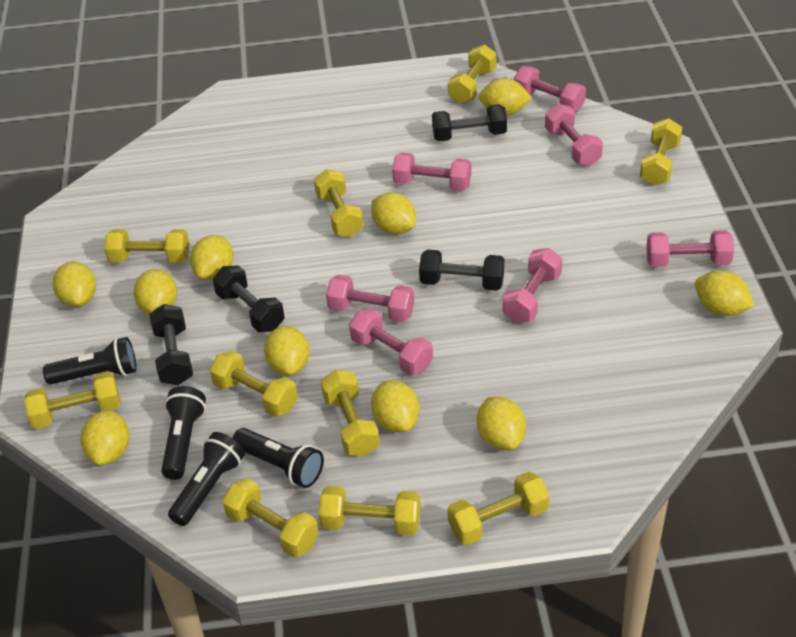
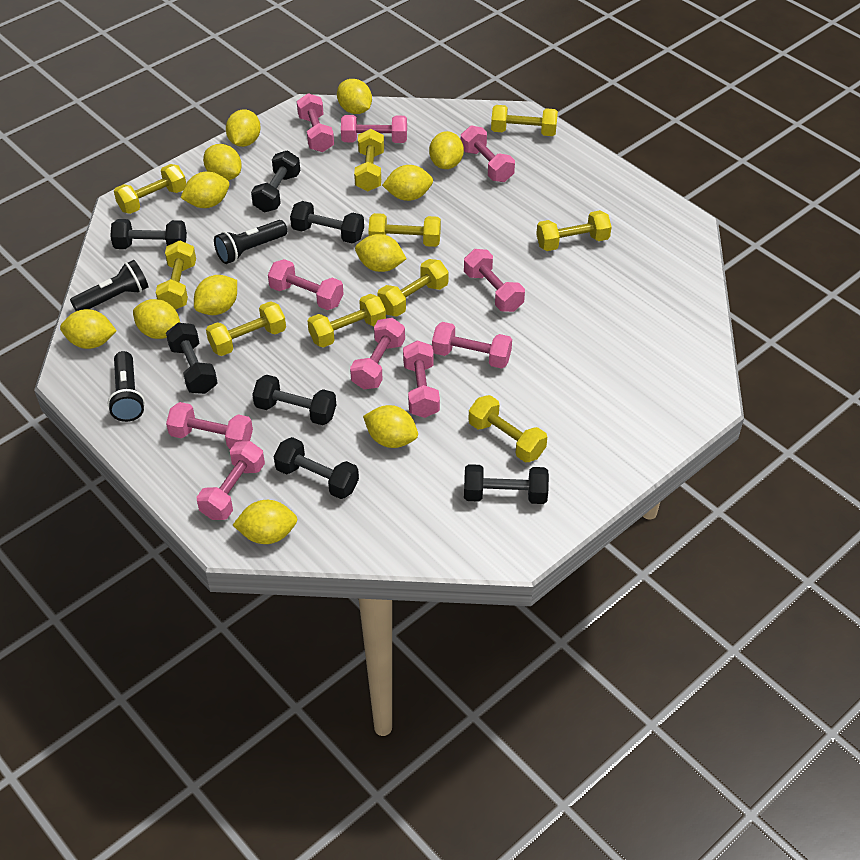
black dumbbell: [149,304,193,385] [213,265,285,332] [419,249,504,291] [432,104,507,141] = 4 -> [110,219,187,249] [166,323,218,394] [251,151,300,212] [252,375,336,425] [274,437,359,499] [290,201,364,244] [464,464,549,504] = 7
black flashlight: [43,337,137,385] [161,386,206,480] [168,432,245,526] [233,428,324,488] = 4 -> [70,260,149,311] [108,351,145,422] [214,220,287,264] = 3
pink dumbbell: [326,275,414,322] [349,308,433,375] [392,152,471,191] [503,248,562,323] [514,66,586,112] [545,104,603,166] [646,230,734,267] = 7 -> [166,402,253,449] [197,441,265,520] [268,259,344,310] [297,93,334,152] [341,115,407,143] [350,318,405,389] [403,340,440,418] [432,322,512,369] [461,126,515,182] [464,249,525,312] = 10
yellow lemon: [53,262,96,307] [80,410,129,465] [133,269,177,314] [190,235,233,280] [264,326,310,376] [371,192,416,234] [371,381,420,432] [477,397,526,450] [478,78,532,116] [695,271,754,316] = 10 -> [60,309,117,349] [133,299,180,339] [181,171,230,208] [194,275,237,315] [203,144,242,180] [226,110,261,147] [233,500,297,544] [337,79,372,114] [355,234,407,272] [363,405,418,448] [382,165,433,201] [429,131,464,169] = 12

